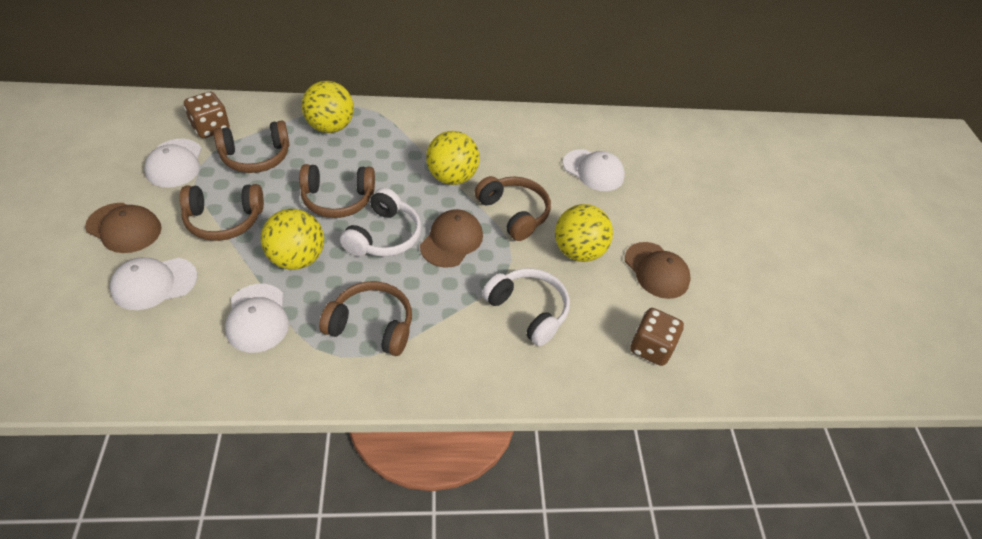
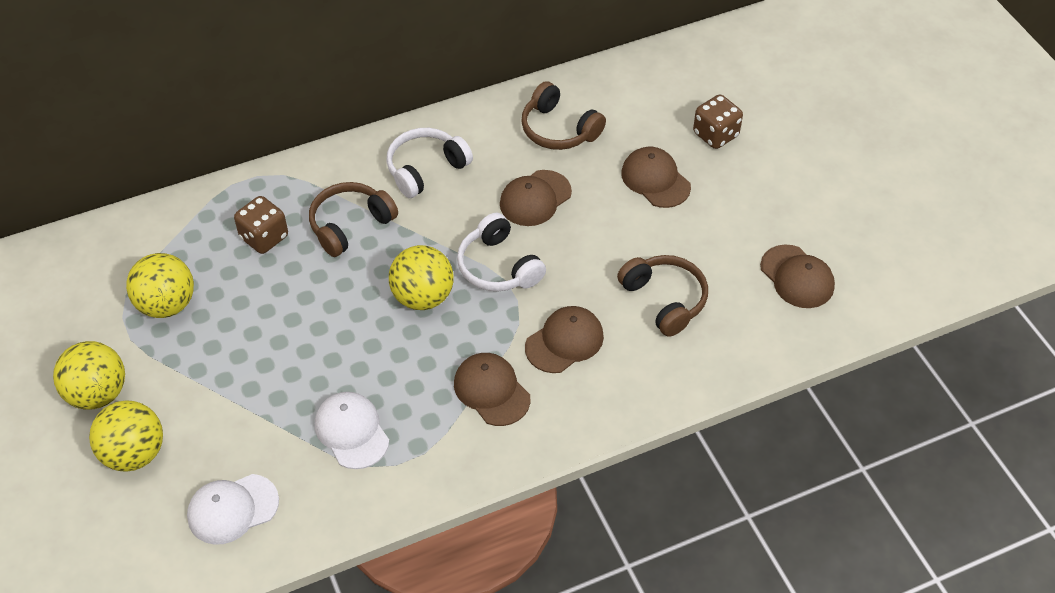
brown cap: [85,203,162,253] [420,209,483,268] [625,242,691,299] = 3 -> [454,353,530,426] [500,170,572,226] [525,306,604,373] [621,147,691,208] [760,244,835,308] = 5
brown headphones: [180,184,264,241] [214,120,290,173] [299,164,375,218] [319,281,412,356] [475,176,551,241] = 5 -> [309,182,398,257] [521,81,606,150] [617,255,708,337] = 3
white cap: [110,257,197,310] [144,139,202,188] [225,284,289,353] [563,149,625,191] = 4 -> [187,474,279,545] [315,392,389,469] = 2

